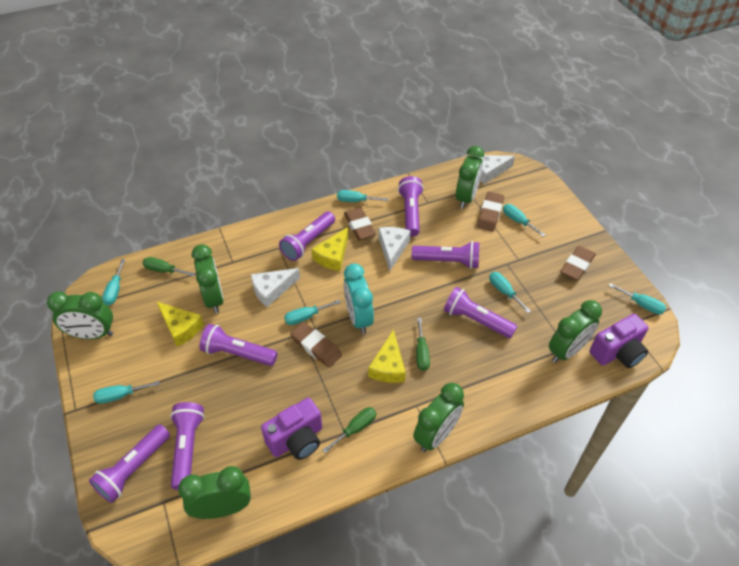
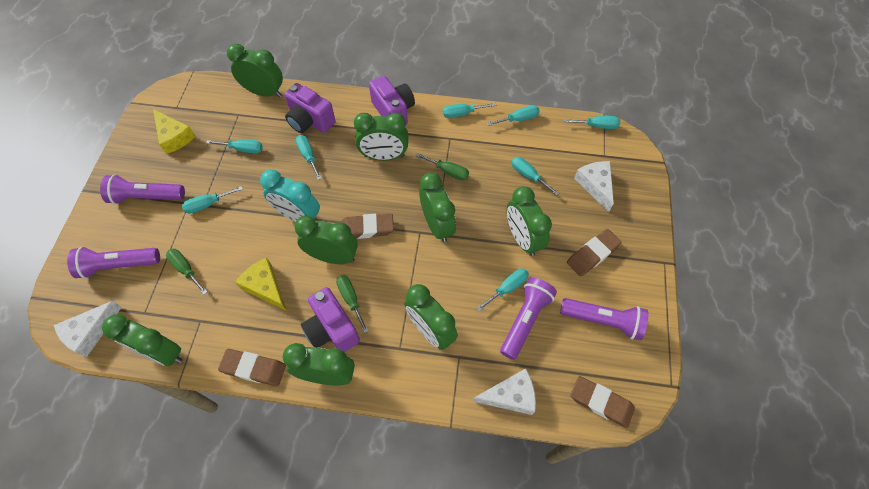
green clock: [47,291,113,339] [178,466,251,519] [192,244,224,313] [413,383,464,452] [456,146,484,209] [549,300,602,363] = 6 -> [102,314,182,366] [227,43,283,97] [283,343,355,386] [294,216,358,264] [354,113,408,161] [404,284,458,350] [419,172,456,243] [507,186,552,256] = 8
purple camera: [261,398,322,460] [590,314,649,368] = 2 -> [285,83,336,133] [301,287,360,352] [369,76,415,125] = 3
purple flashlight: [89,425,170,503] [170,402,204,490] [199,324,277,366] [279,211,335,261] [398,176,424,237] [412,241,480,269] [444,287,517,338] = 7 -> [67,247,160,279] [100,174,185,205] [500,278,557,360] [560,298,648,340] = 4
turquoise screwdriver: [93,381,160,404] [102,259,125,305] [284,300,341,325] [337,190,388,202] [489,272,531,313] [503,204,545,237] [609,283,666,315] = 7 -> [182,186,243,214] [206,139,263,154] [296,135,322,180] [443,103,497,118] [477,268,529,311] [487,105,540,126] [511,157,559,196] [564,116,620,129] = 8
yellow cheese: [157,302,204,347] [312,227,348,271] [368,329,406,383] = 3 -> [153,109,196,154] [235,258,287,311] = 2

